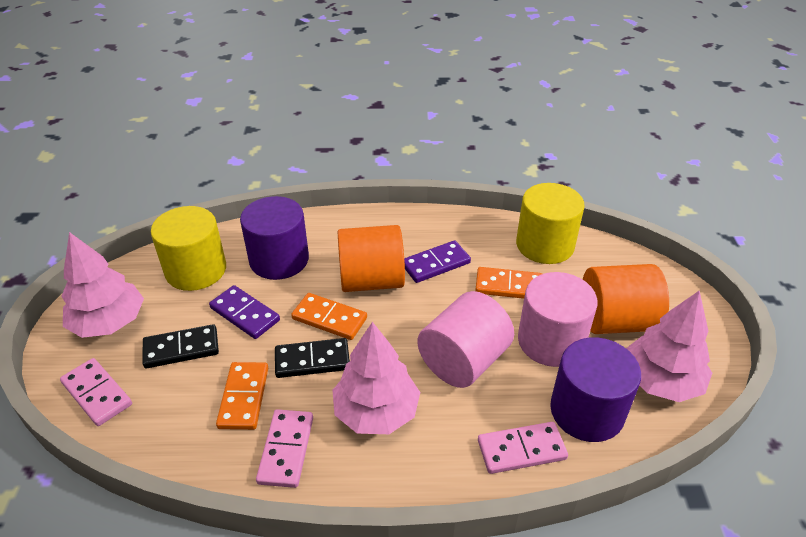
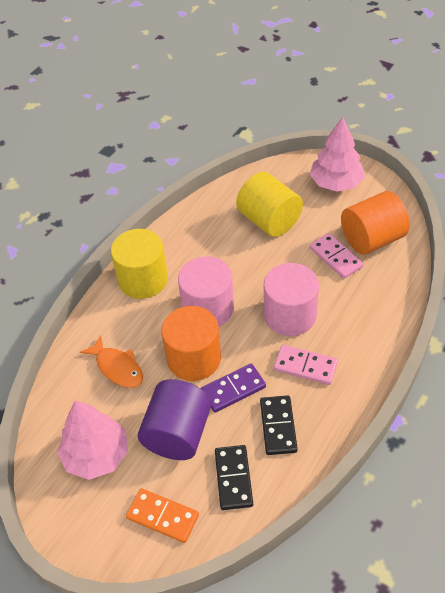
orange domino: [216,362,268,430] [291,293,367,340] [475,267,542,299] = 3 -> [126,488,199,543] = 1
orange fish: none = 0 -> [80,335,143,388] = 1
pink domino: [60,358,132,426] [256,409,313,488] [478,422,568,474] = 3 -> [274,345,338,385] [310,233,363,279] = 2
pink tree: [61,232,144,338] [332,322,420,434] [626,291,712,402] = 3 -> [57,400,128,480] [310,117,365,192] = 2
purple cylinder: [240,196,309,280] [550,337,641,442] = 2 -> [138,379,212,460] = 1
purple domino: [209,285,280,339] [404,240,471,283] = 2 -> [201,363,266,413] = 1

